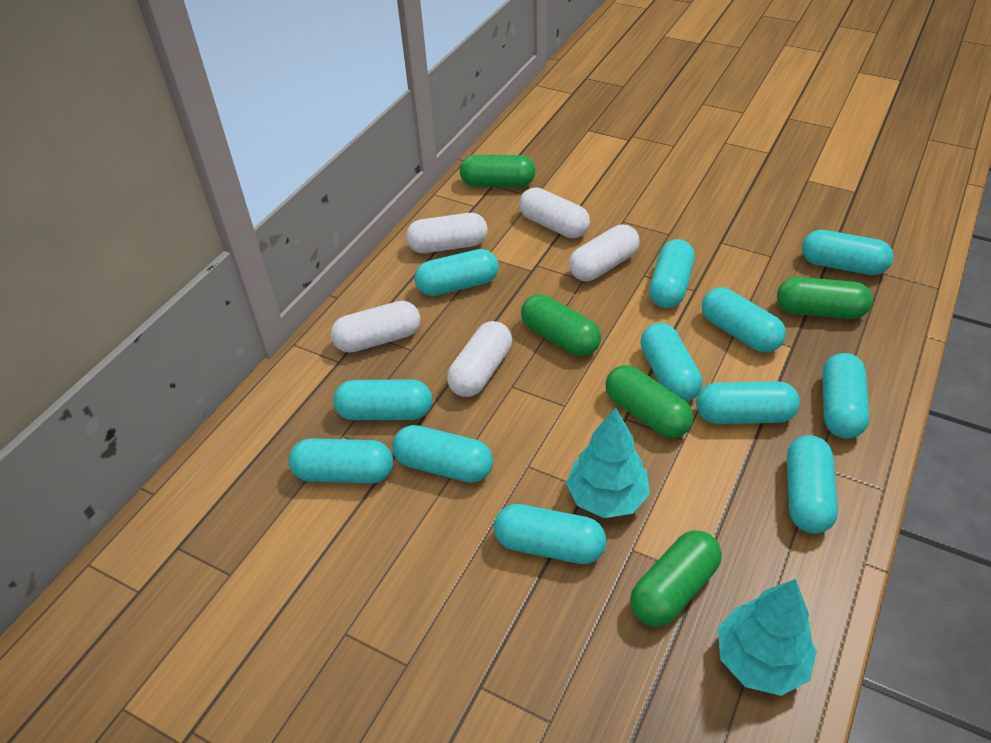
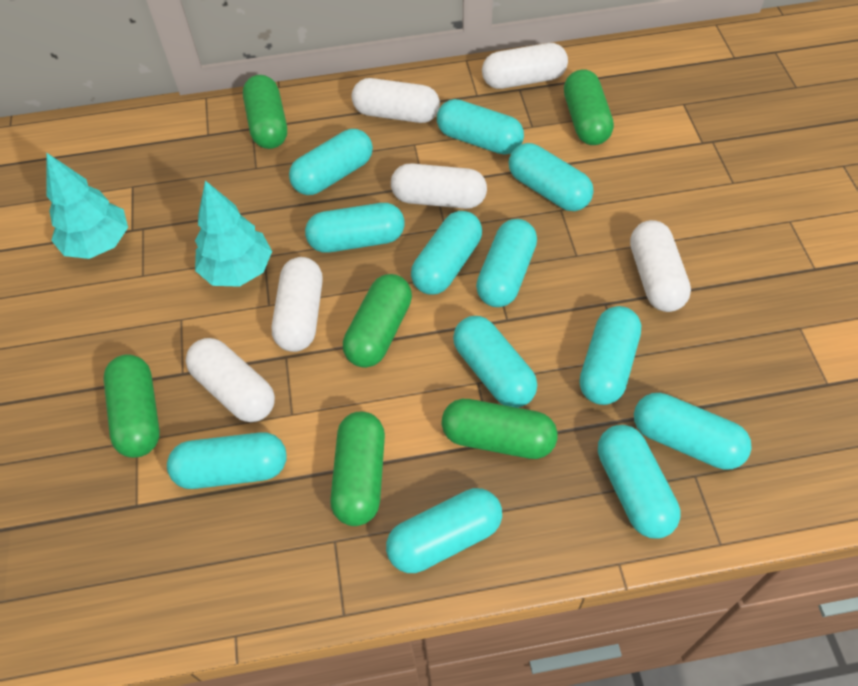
green capsule: [460,155,535,187] [521,294,601,356] [605,365,693,438] [630,530,722,627] [777,277,873,319] = 5 -> [103,354,160,458] [243,75,287,149] [330,412,385,526] [343,274,412,368] [442,399,558,459] [564,69,614,145] = 6
white capsule: [331,301,421,353] [406,213,488,253] [447,321,512,397] [519,187,590,238] [569,224,640,281] = 5 -> [186,338,275,422] [272,257,323,352] [352,78,440,123] [391,163,487,209] [482,43,568,89] [630,220,691,312] = 6

